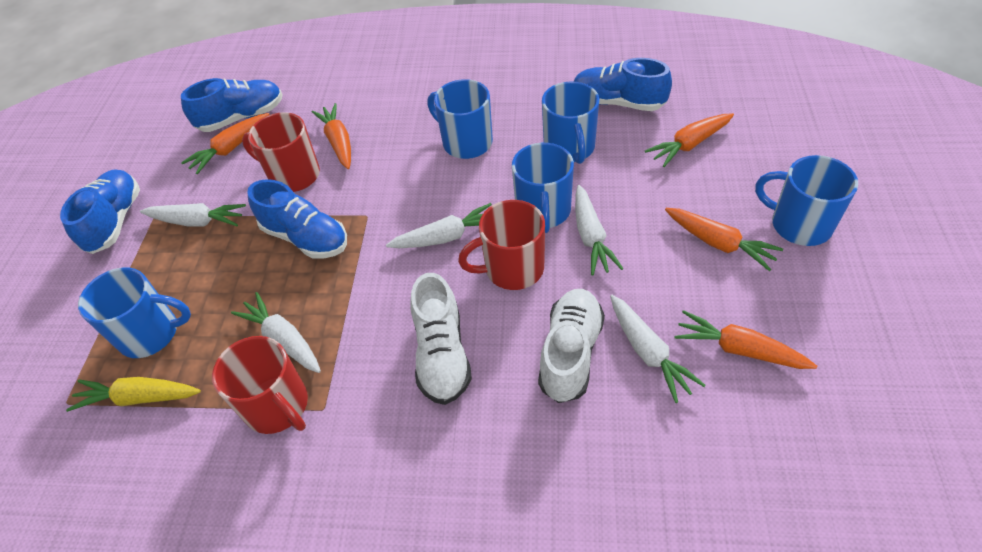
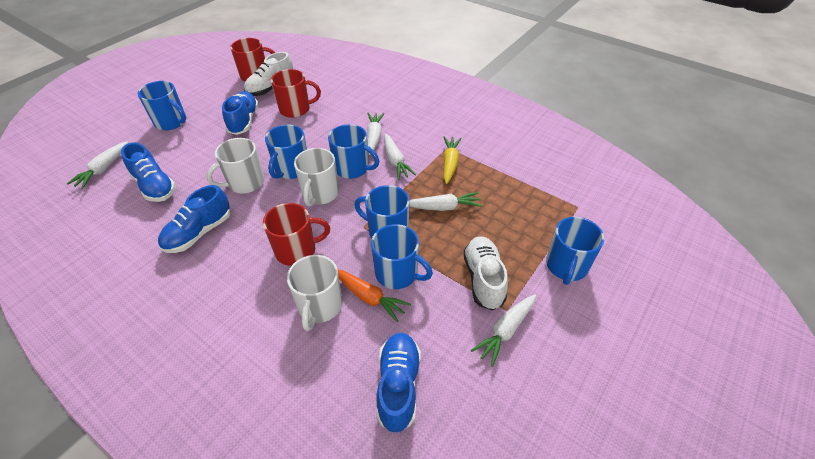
blue mug: [78,267,191,358] [428,79,493,159] [512,143,574,233] [542,82,599,164] [755,155,858,246] = 5 -> [138,81,186,130] [265,124,307,179] [328,124,380,179] [354,185,410,239] [371,224,433,289] [546,217,604,285] = 6
orange carrot: [181,113,270,174] [312,103,351,169] [645,113,734,167] [665,208,783,271] [675,310,817,369] = 5 -> [338,270,411,322] = 1
white mug: none = 0 -> [207,138,264,193] [287,255,343,331] [294,148,339,207] = 3

